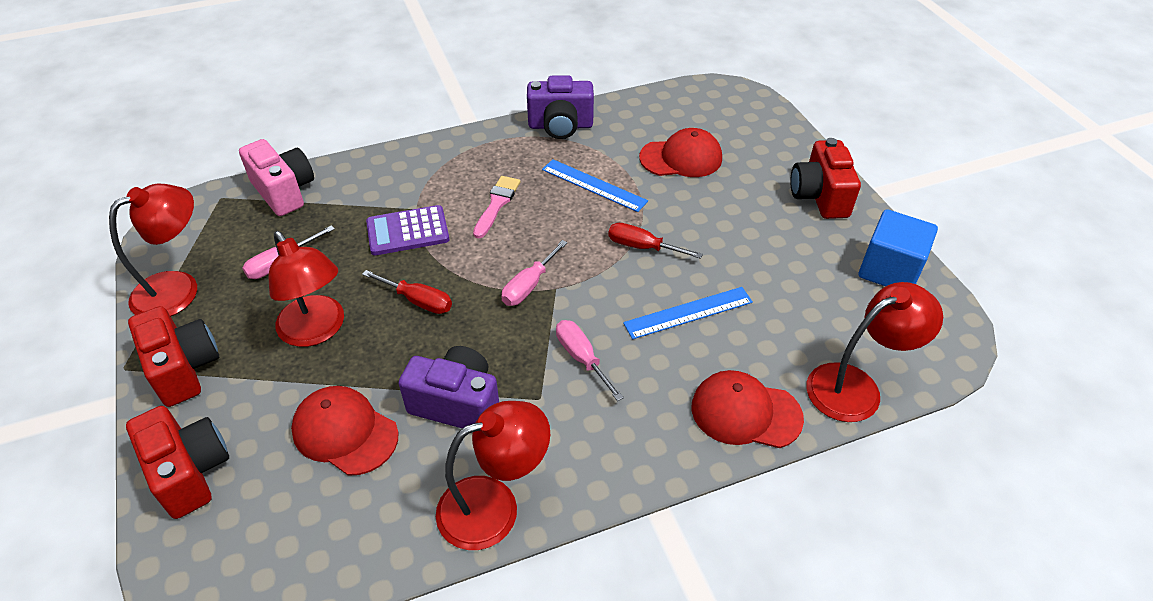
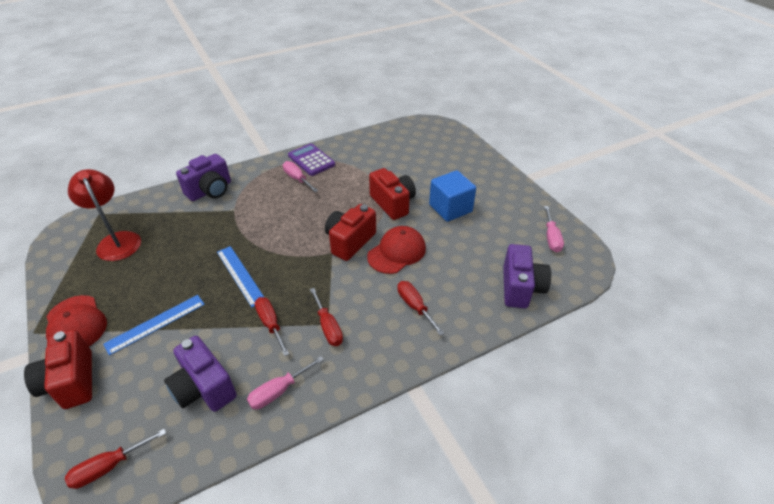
pink brush: [473,176,520,238] = 1 -> none = 0
pink camera: [239,139,314,216] = 1 -> none = 0
purple camera: [399,346,499,429] [527,75,594,139] = 2 -> [164,336,237,412] [176,154,231,201] [503,244,551,308] = 3
red cap: [291,386,399,476] [639,128,722,177] [692,370,804,448] = 3 -> [46,295,107,346] [367,226,426,274] = 2
red lamp: [109,184,197,316] [269,231,344,347] [436,401,550,550] [806,282,943,422] = 4 -> [68,169,141,261] = 1
red screwdriver: [362,270,452,314] [608,223,703,259] = 2 -> [65,429,166,489] [255,297,289,356] [310,288,343,346] [397,281,444,336] = 4

